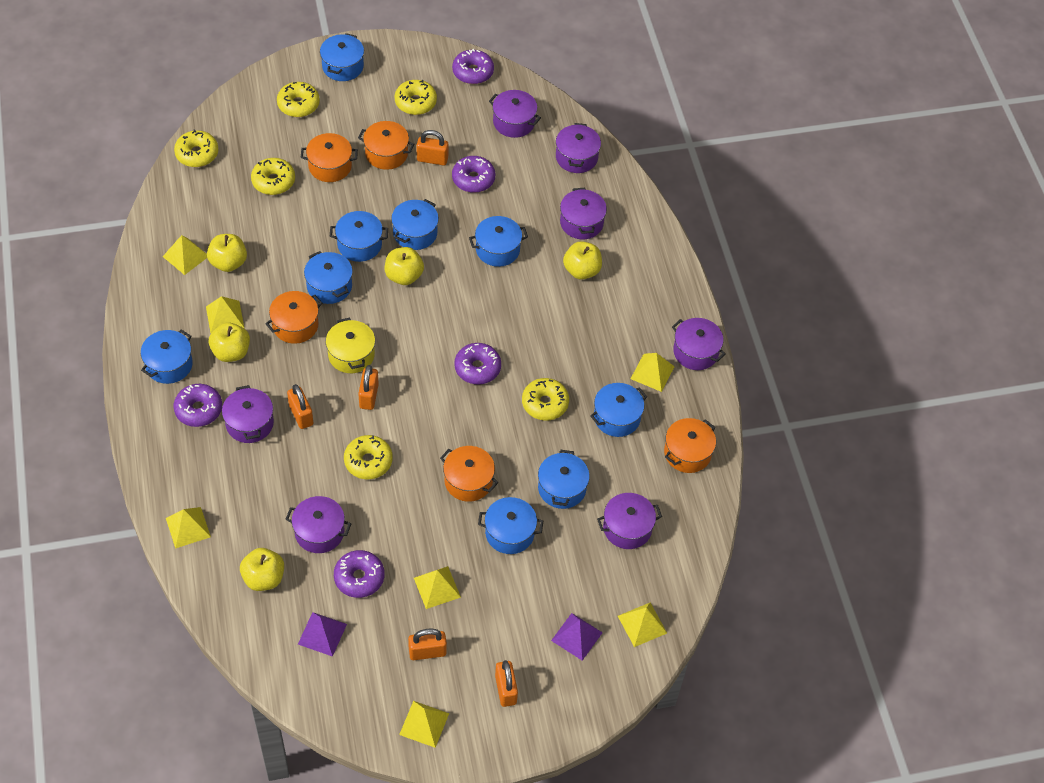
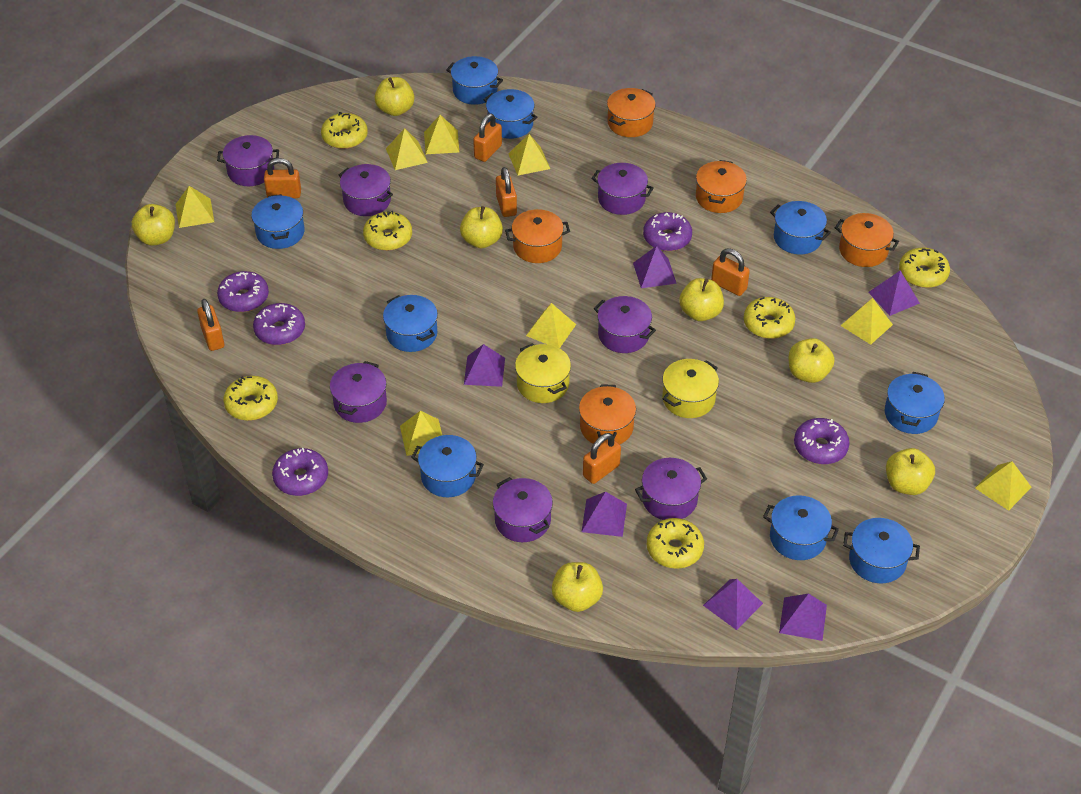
orange padlock: [287,384,313,429] [358,365,379,410] [408,629,447,660] [416,130,448,165] [495,660,518,707] = 5 -> [197,299,224,351] [264,158,301,198] [473,114,502,162] [496,167,517,217] [583,433,621,484] [711,248,750,296] = 6
purple pyramid: [298,612,347,657] [551,613,603,661] = 2 -> [464,344,505,387] [582,492,627,537] [633,246,677,288] [703,579,763,630] [779,593,827,641] [868,271,920,316] = 6
yellow apple: [207,234,247,272] [209,322,250,362] [240,548,284,591] [385,247,424,285] [563,241,602,280] = 5 -> [132,204,175,246] [375,77,414,116] [460,206,503,248] [552,562,603,612] [679,278,724,321] [788,338,835,383] [886,448,935,495] = 7
yellow pot: [326,318,375,373] = 1 -> [515,343,571,403] [662,359,719,418] = 2
yellow pyramid: [163,235,207,275] [166,507,211,549] [206,296,244,333] [399,701,449,748] [414,566,461,609] [618,603,667,647] [631,353,675,392] = 7 -> [176,186,214,228] [386,128,428,170] [400,411,442,456] [424,115,459,154] [508,134,550,175] [526,303,576,348] [841,298,893,345] [975,461,1031,511] = 8

